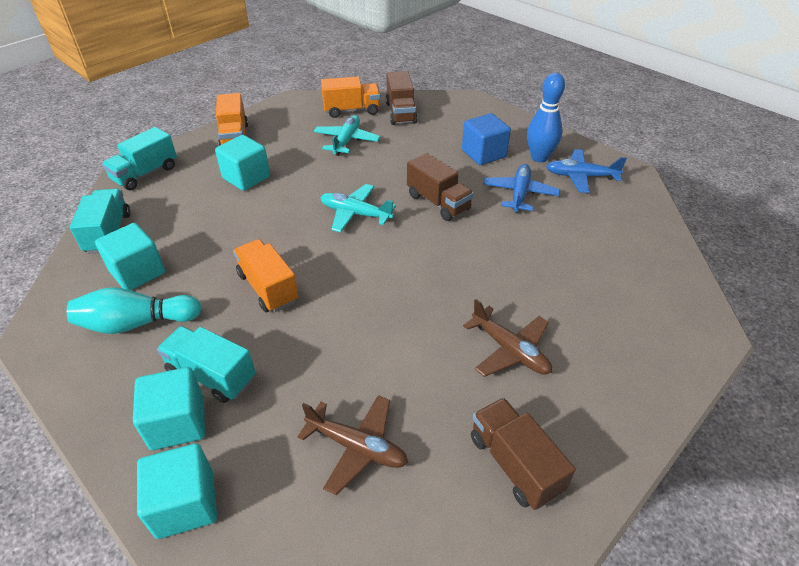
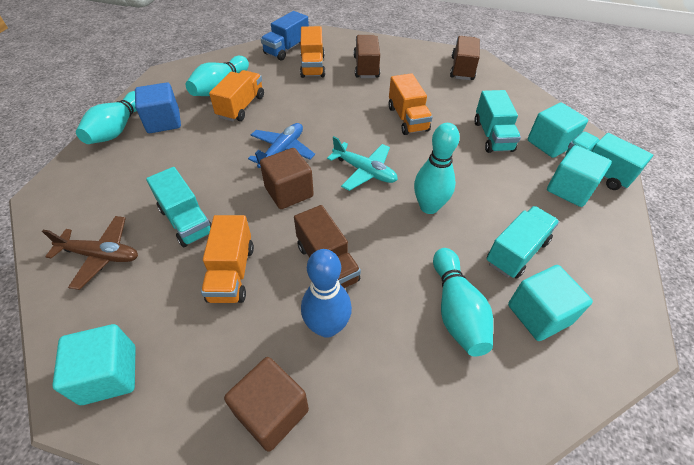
blue plane: [483,164,560,213] [546,149,627,193] = 2 -> [248,123,315,168] = 1
blue truck: none = 0 -> [261,11,309,61] = 1
brown cube: none = 0 -> [224,357,309,452] [260,148,314,209] = 2
brown plane: [297,395,408,495] [463,299,552,377] = 2 -> [42,216,138,290] = 1
orange truck: [216,93,248,146] [233,239,299,312] [321,77,380,118] = 3 -> [201,215,254,303] [209,70,264,121] [300,26,325,78] [389,73,433,135] = 4
turquoise bowling pin: [67,287,201,334] = 1 -> [76,91,137,144] [186,56,249,96] [414,123,460,214] [433,248,493,356] = 4
turquoise plane: [313,115,380,156] [320,184,396,233] = 2 -> [327,136,398,191] = 1
turquoise truck: [70,189,130,254] [102,127,177,190] [157,326,256,403] = 3 -> [146,167,212,247] [474,90,521,153] [486,206,559,279] [565,131,653,190] = 4

